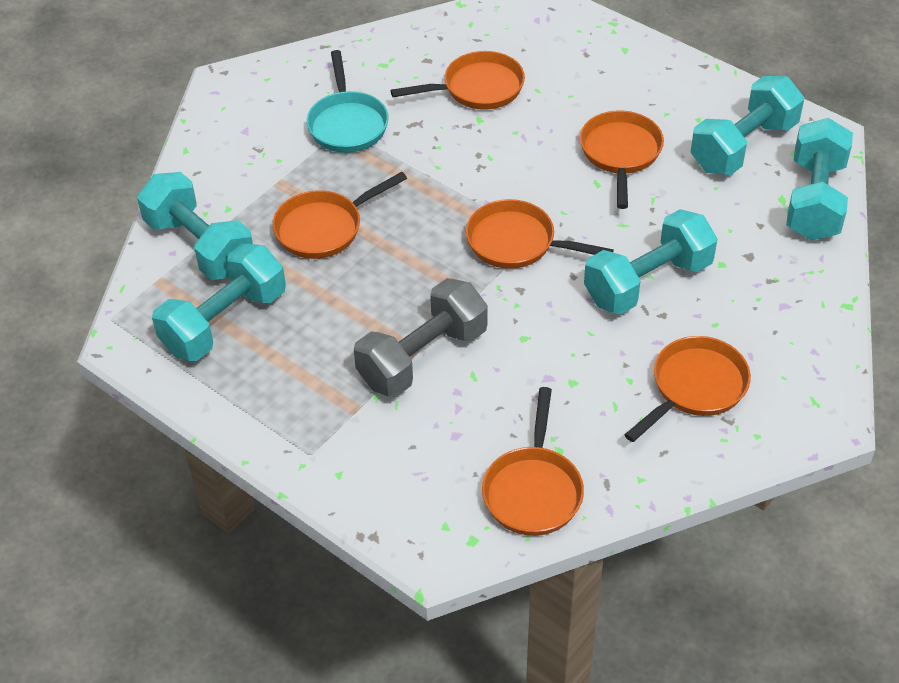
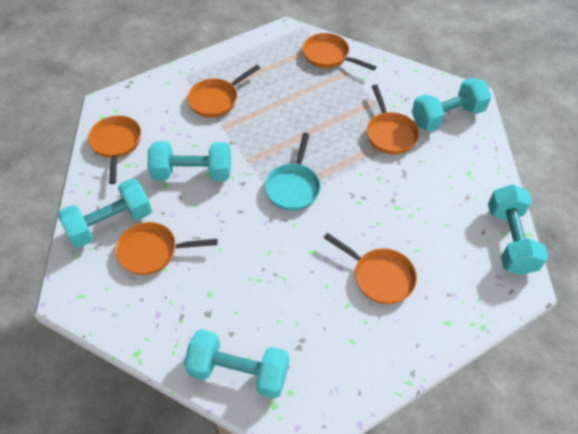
grey dumbbell: [354,278,488,397] = 1 -> none = 0

